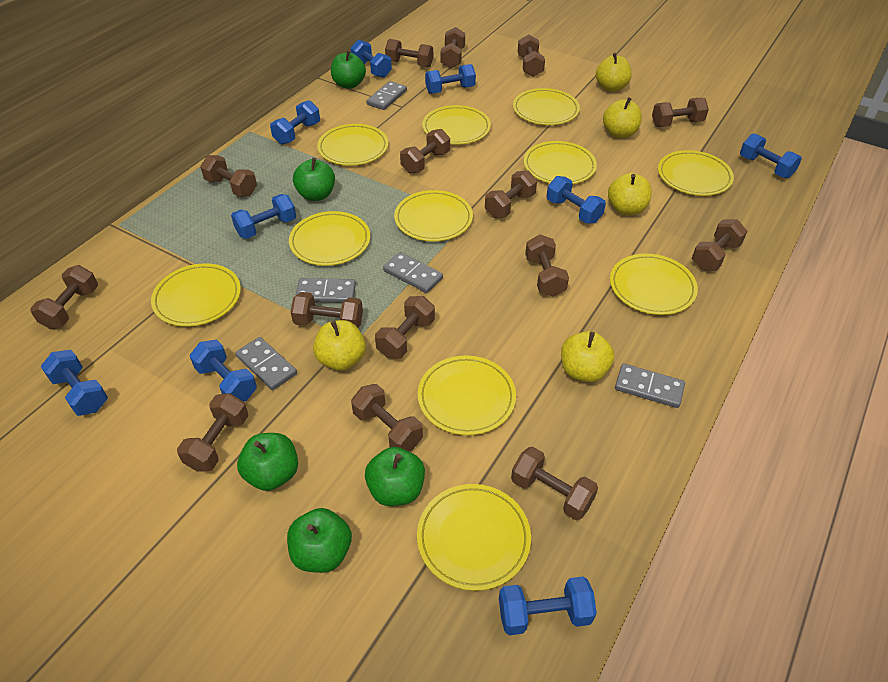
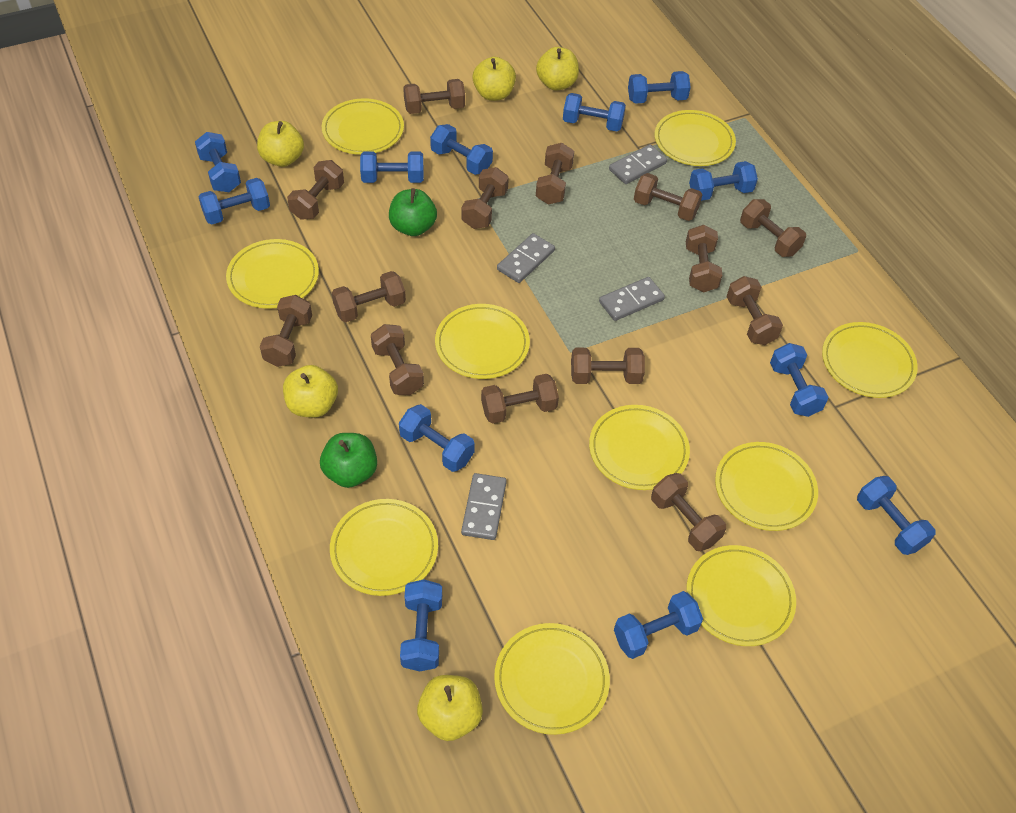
blue dumbbell: [41,350,108,416] [190,340,257,402] [231,194,296,239] [270,100,320,145] [350,40,392,78] [425,64,476,94] [499,577,597,635] [547,176,606,224] [740,133,802,178] = 9 -> [195,132,241,192] [199,178,270,225] [360,151,424,183] [399,404,475,472] [400,579,442,671] [430,124,493,175] [563,93,626,131] [614,591,703,659] [628,71,691,104] [689,161,758,201] [770,343,828,417] [857,476,936,555] = 12
brown dumbbell: [30,265,98,329] [177,393,248,472] [200,155,257,197] [291,292,363,328] [351,384,423,451] [375,296,435,359] [385,39,433,67] [400,129,450,174] [441,27,465,69] [485,170,537,218] [511,447,598,520] [518,34,545,77] [525,235,569,297] [652,98,709,127] [692,219,747,271] = 15 -> [260,295,312,367] [287,160,344,220] [332,271,406,322] [371,324,424,395] [403,79,465,114] [462,167,509,229] [481,374,559,424] [536,143,574,205] [571,348,645,384] [634,173,703,221] [651,473,726,551] [686,225,723,292] [727,276,783,345] [740,199,806,257] = 14
green apple: [237,433,298,491] [287,508,352,573] [293,158,335,201] [331,50,366,89] [365,447,425,506] = 5 -> [320,433,377,488] [389,188,437,236] = 2
grey domino: [235,337,297,390] [295,278,356,303] [366,81,407,110] [383,252,443,293] [615,363,685,408] = 5 -> [461,473,507,540] [497,233,555,283] [599,277,665,321] [609,144,667,184] = 4
yellow plate: [151,263,241,327] [289,211,370,266] [317,124,388,166] [394,190,473,241] [417,484,531,591] [418,355,516,435] [422,105,491,144] [513,88,580,125] [524,141,597,184] [610,254,698,315] [658,150,734,196] = 11 -> [226,239,319,309] [322,98,404,155] [330,499,438,596] [435,304,530,379] [494,623,610,735] [589,405,690,490] [654,110,736,166] [686,545,796,646] [715,442,818,531] [822,322,918,398] = 10

